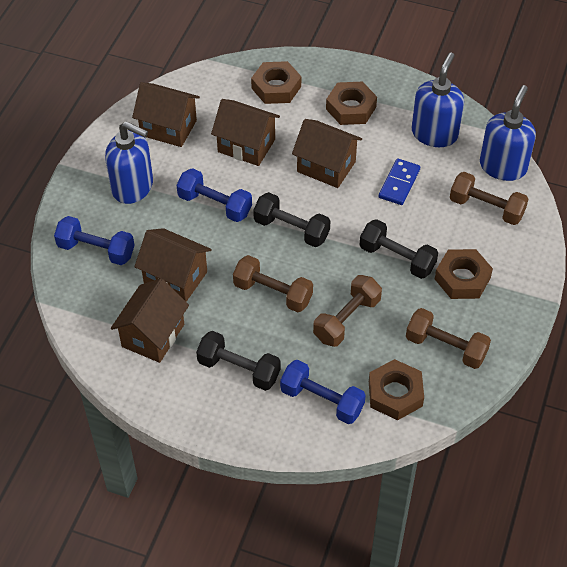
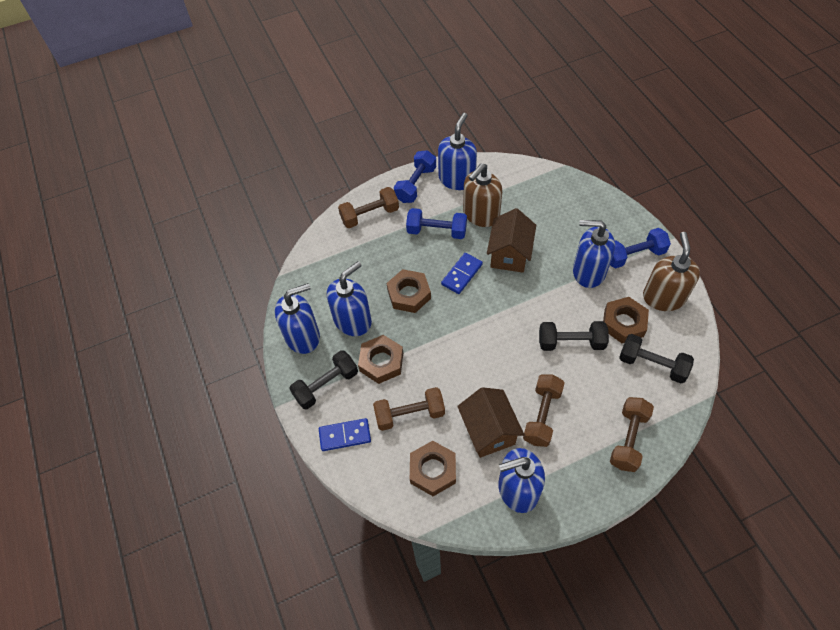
blue domino: [379,158,420,205] = 1 -> [319,418,371,451] [441,253,483,294] = 2
blue soap dispenser: [105,121,153,204] [412,52,464,147] [480,85,536,181] = 3 -> [275,283,320,354] [327,261,372,336] [438,113,477,190] [498,448,545,513] [573,220,615,288] = 5
brown house: [111,278,189,363] [132,82,200,147] [134,228,211,302] [211,99,280,166] [292,119,362,188] = 5 -> [457,387,524,458] [487,208,536,273] = 2
brown soap dispenser: none = 0 -> [463,163,502,227] [643,232,700,311] = 2

